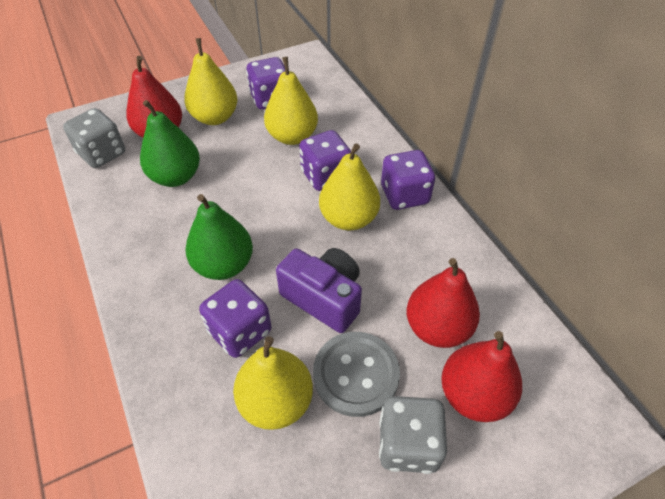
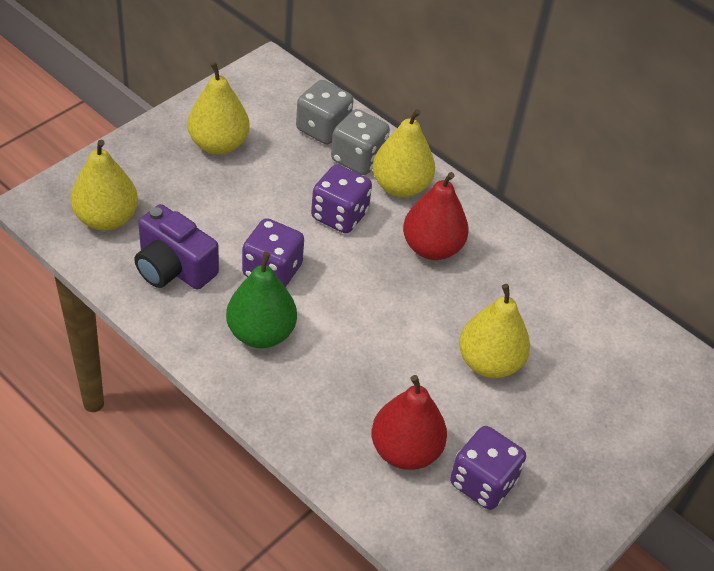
green pear: [140,100,200,187] [185,194,253,280] = 2 -> [226,252,297,348] = 1
grey button: [313,332,400,417] = 1 -> none = 0
purple dice: [199,279,271,358] [246,57,285,110] [299,130,351,191] [381,150,435,210] = 4 -> [242,218,304,287] [311,164,372,233] [450,426,526,510] = 3
red pear: [126,56,182,138] [406,258,480,348] [441,331,522,422] = 3 -> [372,375,447,470] [403,172,469,260] = 2

